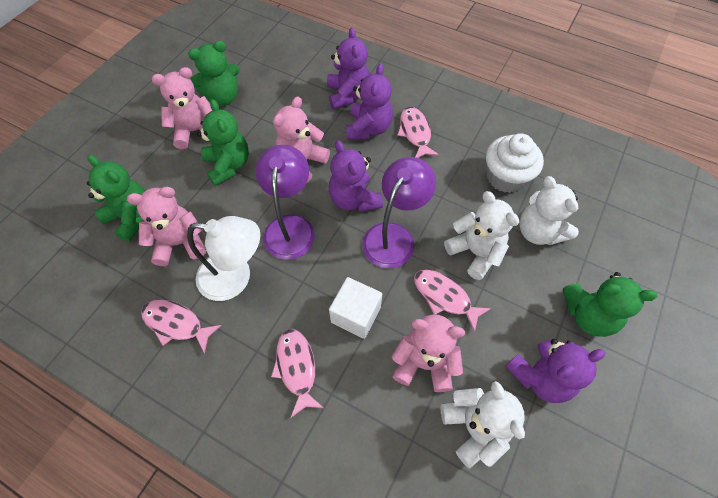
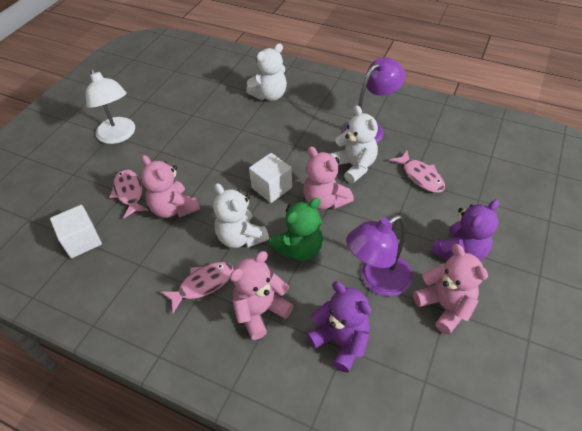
green teddy bear: [87,155,145,242] [188,41,240,106] [197,99,249,186] [563,272,658,337] = 4 -> [269,198,323,261] = 1
pink fish: [141,300,222,354] [271,329,324,418] [397,107,439,158] [414,270,491,332] = 4 -> [109,169,149,218] [161,262,234,313] [390,151,445,193] = 3
purple teddy bear: [327,27,370,109] [329,140,383,212] [346,64,393,140] [505,339,605,403] = 4 -> [307,281,371,373] [431,199,499,261] = 2
white cube: [329,277,382,339] = 1 -> [50,205,102,258] [249,153,292,203] = 2
white cupcake: [486,133,544,193] = 1 -> none = 0

